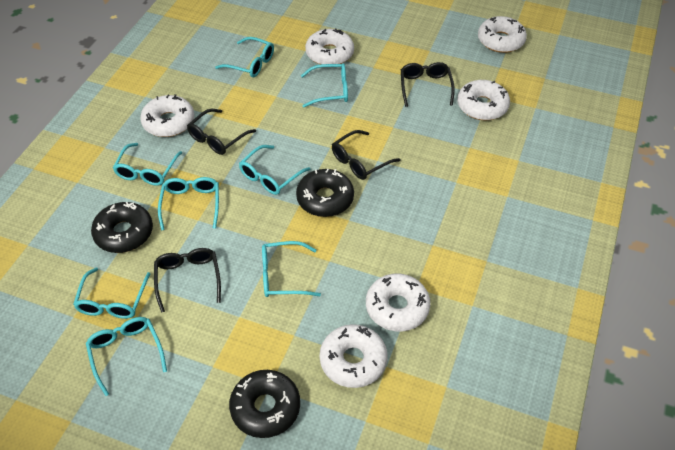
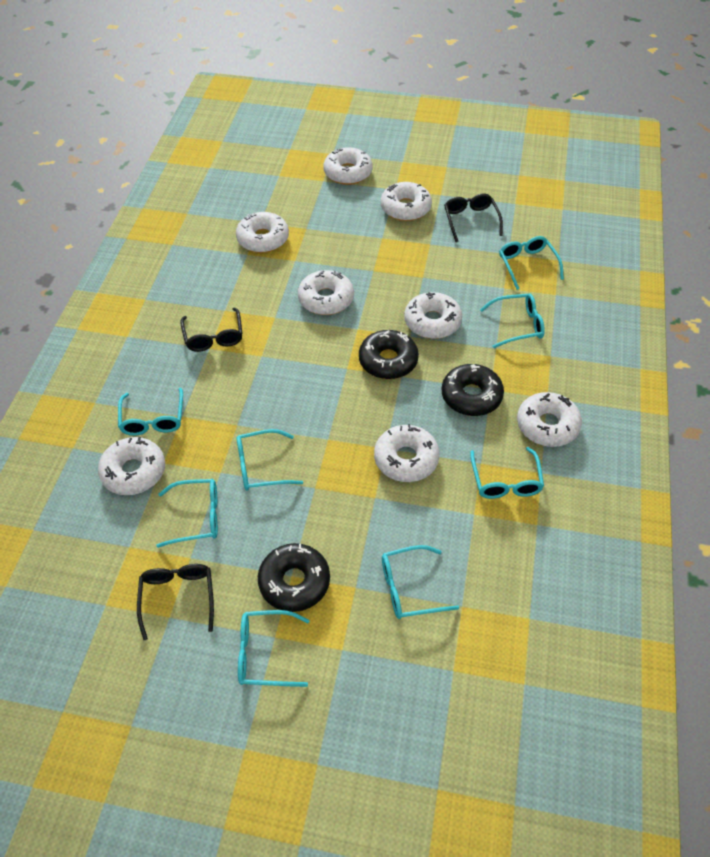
black glasses: [154,248,221,313] [187,109,256,155] [332,130,400,180] [401,62,455,107] = 4 -> [137,564,214,640] [180,307,243,352] [444,194,503,242] = 3
white donut: [140,94,195,137] [305,29,354,65] [320,324,388,388] [366,274,431,332] [457,80,510,120] [478,16,527,53] = 6 -> [98,437,165,495] [236,212,289,253] [298,270,354,315] [323,147,373,185] [374,424,440,482] [381,182,432,221] [404,292,462,339] [517,392,582,447] = 8

